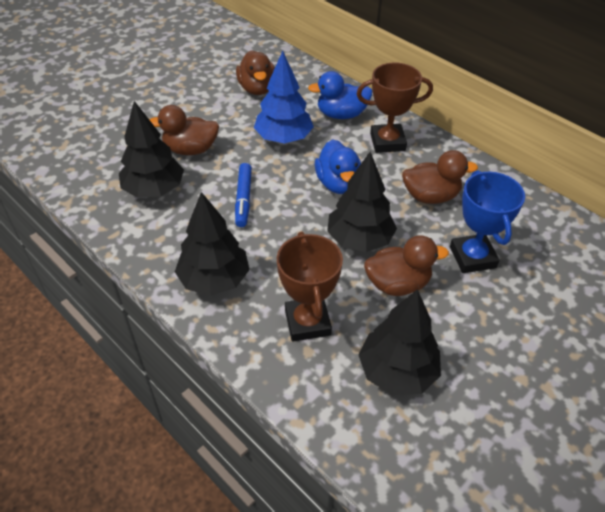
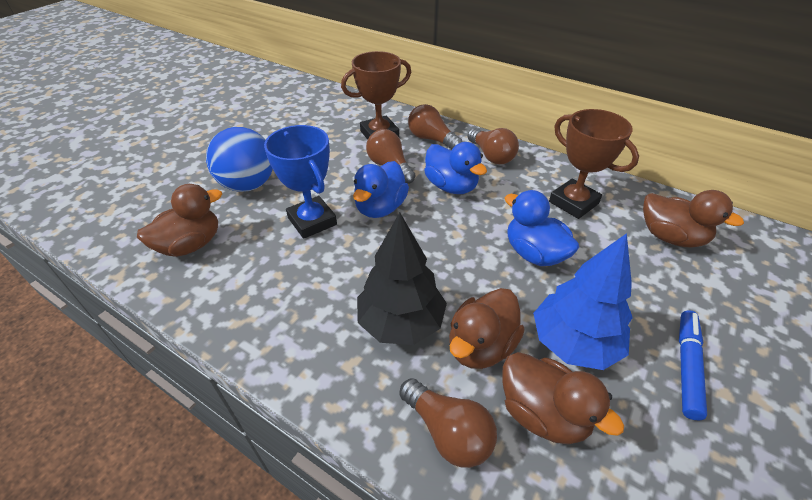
black tree: [119,101,184,198] [175,192,249,296] [327,152,397,252] [358,289,441,395] = 4 -> [357,212,447,345] = 1
blue ball: none = 0 -> [206,127,273,192] = 1
blue duck: [308,71,372,119] [315,139,361,194] = 2 -> [353,161,409,218] [424,142,487,194] [505,190,579,266] = 3
brown light bulb: none = 0 -> [366,129,416,184] [399,378,497,468] [408,104,462,149] [467,128,519,164] = 4

